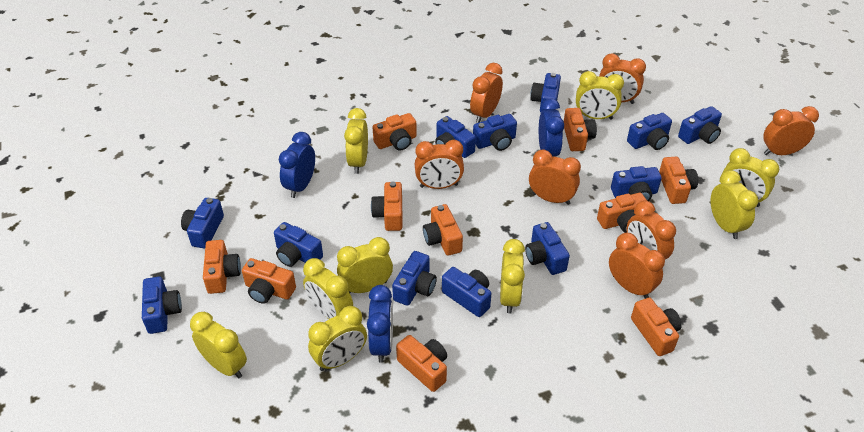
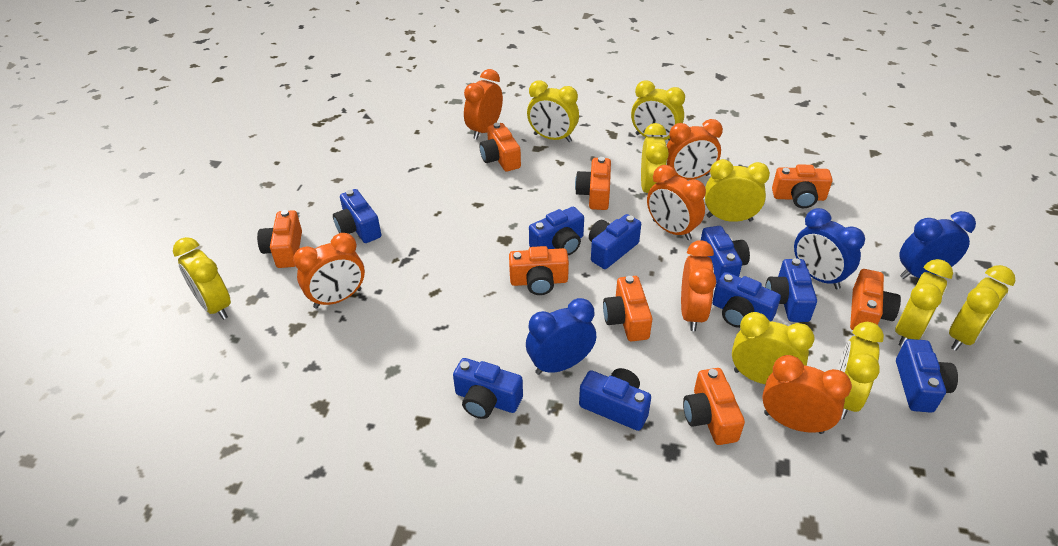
blue camera: [142,277,182,334] [181,198,224,249] [274,222,323,267] [392,251,437,306] [435,116,476,158] [442,267,491,317] [473,114,517,151] [525,222,570,275] [530,73,561,113] [611,166,662,201] [627,113,672,150] [678,106,722,144] = 12 -> [333,189,381,243] [453,358,523,419] [529,207,584,255] [579,368,651,431] [589,214,641,269] [701,226,750,283] [712,272,781,328] [765,258,817,322] [896,339,958,413] = 9
orange camera: [203,240,241,294] [242,258,296,304] [371,182,403,231] [373,113,417,150] [396,335,447,392] [423,204,463,256] [564,108,597,151] [597,193,647,233] [631,297,682,356] [659,157,698,204] = 10 -> [257,210,302,268] [479,123,521,172] [509,246,569,295] [575,157,611,210] [603,276,652,341] [683,368,745,445] [772,164,833,208] [850,269,901,330] = 8
orange clock: [415,140,464,189] [470,63,503,123] [529,150,581,205] [599,53,646,104] [609,233,665,299] [627,200,676,259] [764,106,819,155] = 7 -> [293,233,365,309] [464,69,503,139] [647,165,706,240] [667,119,723,180] [681,240,716,331] [762,355,852,434] = 6

